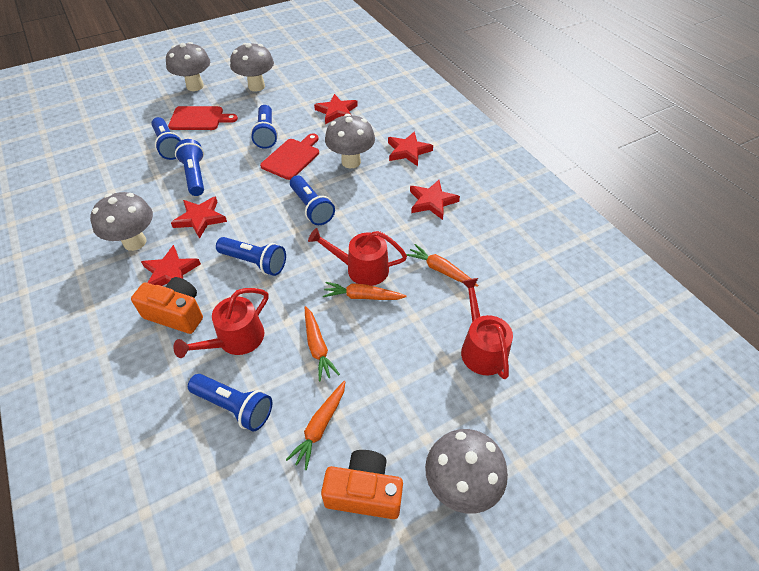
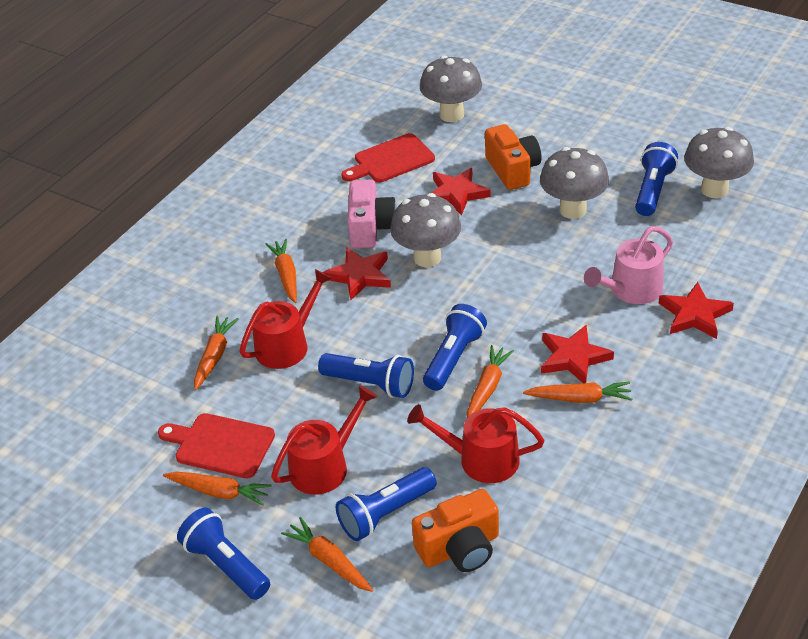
blue flashlight: [151,117,182,160] [175,139,204,196] [188,374,272,432] [216,237,286,276] [251,105,278,149] [290,175,335,225] = 6 -> [177,508,270,600] [318,353,414,398] [336,467,437,541] [423,304,487,391] [635,142,678,216] = 5
grey mushroom: [90,192,153,251] [166,42,210,91] [230,43,274,92] [325,114,375,168] [425,429,508,514] = 5 -> [390,193,461,267] [420,55,482,122] [540,147,609,219] [684,127,754,198] = 4
orange carrot: [286,381,345,470] [305,306,340,381] [323,282,407,300] [406,244,478,287] = 4 -> [163,472,272,506] [194,316,238,390] [266,239,297,303] [281,517,373,592] [467,345,514,418] [523,381,632,403] = 6
pink camera: none = 0 -> [347,179,397,248] = 1
pink watering can: none = 0 -> [584,226,673,304] = 1
red star: [141,245,201,286] [171,196,227,239] [314,94,358,124] [388,131,433,166] [410,180,460,220] = 5 -> [323,247,391,300] [431,168,491,216] [541,324,614,383] [659,282,734,339] = 4

